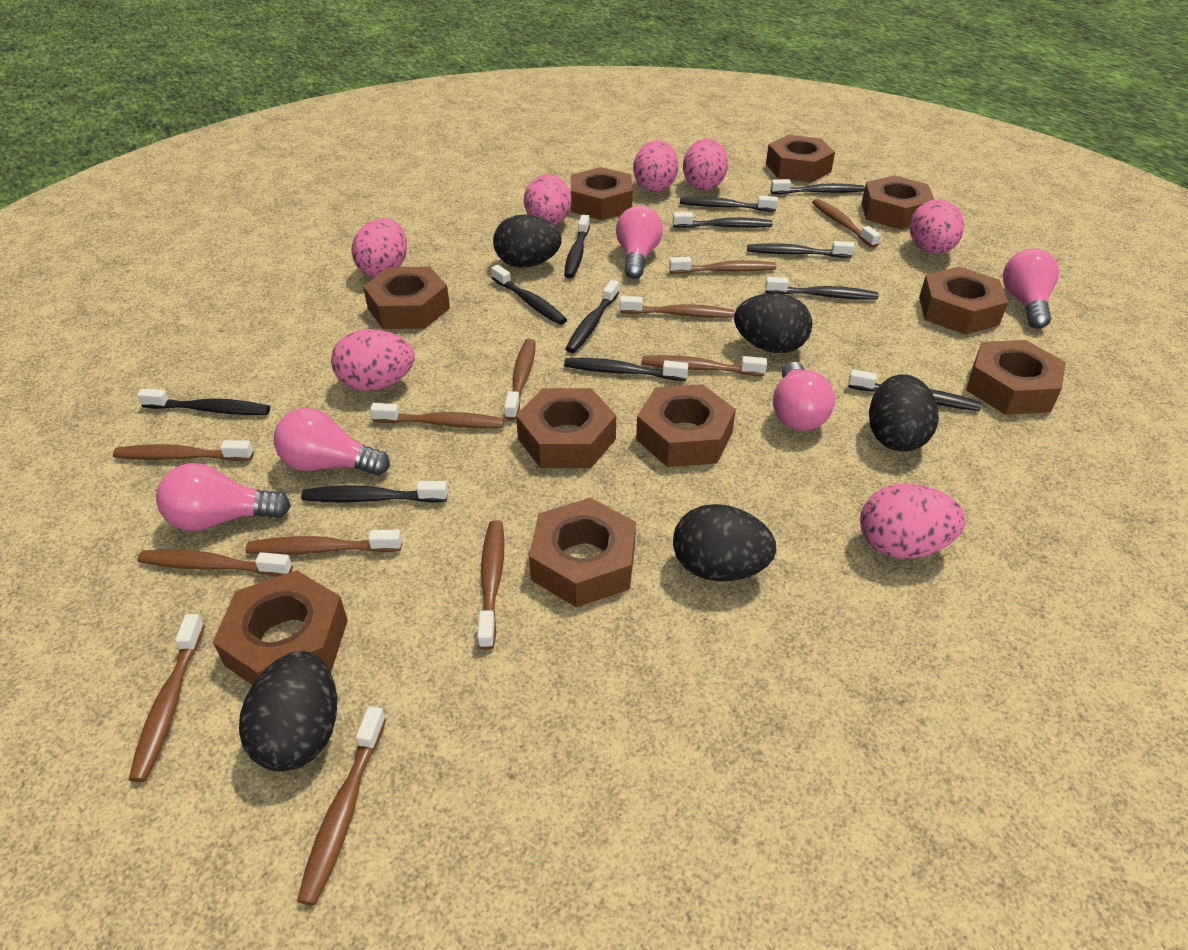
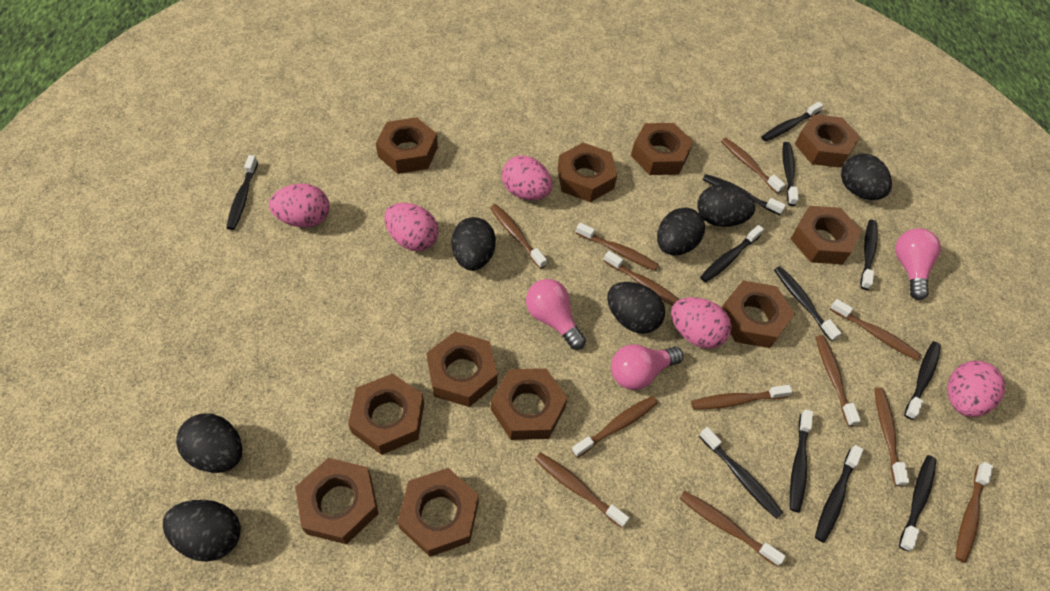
black egg: [239,651,337,771] [493,214,562,268] [673,504,776,582] [734,293,812,353] [869,375,939,452] = 5 -> [163,500,241,562] [176,413,243,473] [451,217,496,271] [607,282,665,334] [657,208,705,255] [697,184,755,227] [841,153,892,200] = 7
brown nut: [213,570,348,685] [363,267,450,329] [516,388,616,468] [529,498,636,608] [571,167,633,220] [636,384,736,467] [766,135,835,183] [861,175,935,230] [919,267,1008,335] [966,340,1066,415] = 10 -> [295,458,379,544] [348,374,424,455] [376,117,438,174] [397,468,479,557] [426,331,498,407] [491,368,568,440] [557,143,617,202] [631,123,693,175] [722,281,795,348] [791,206,862,264] [795,114,860,168] = 11
pink egg: [331,329,414,391] [351,218,407,277] [524,174,571,225] [633,140,679,192] [683,138,728,190] [860,484,965,558] [910,199,964,254] = 7 -> [269,184,330,227] [384,203,439,251] [502,155,553,200] [671,297,732,349] [947,361,1005,417] = 5
pink light bulb: [156,463,291,531] [274,408,390,476] [616,206,663,279] [773,362,835,431] [1003,249,1059,329] = 5 -> [526,279,586,350] [611,344,684,390] [895,228,941,300] = 3

